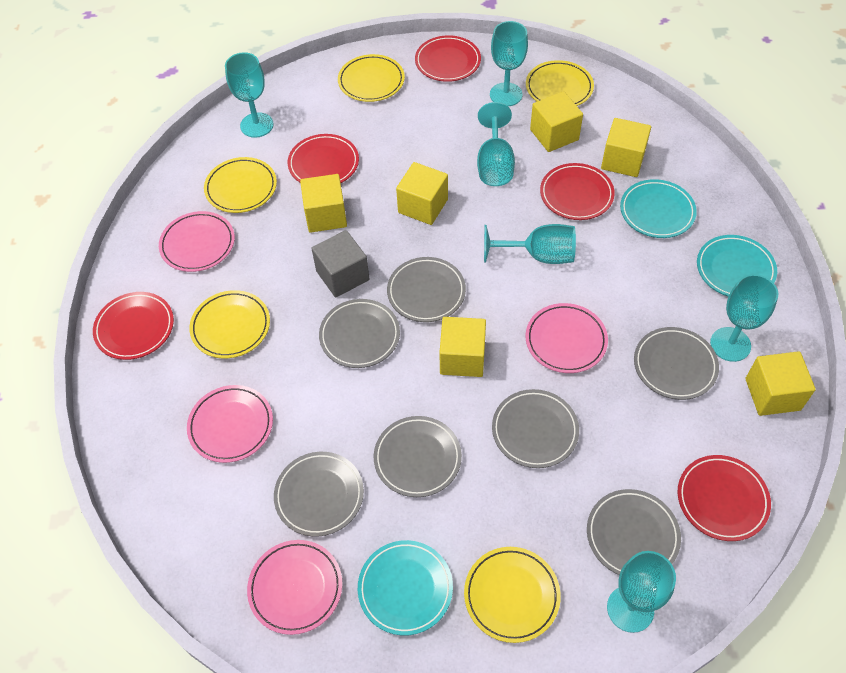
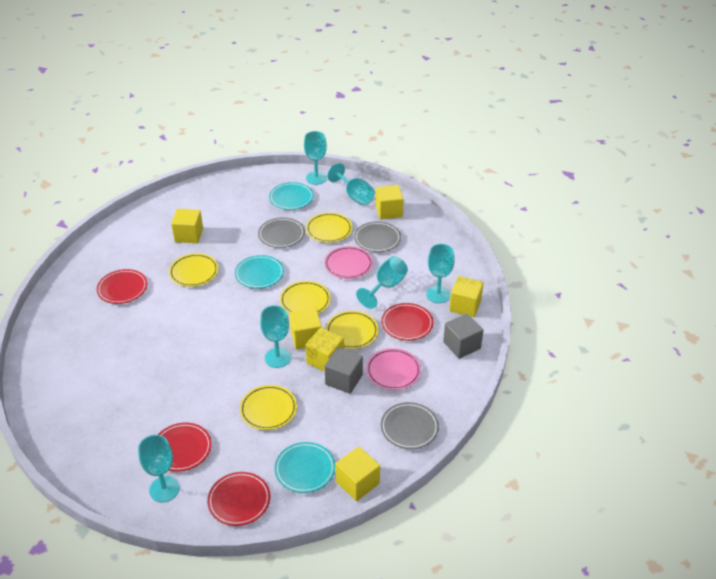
grey cube: [311,230,369,297] = 1 -> [324,347,363,394] [443,314,483,359] = 2
grey plate: [274,452,364,537] [319,299,400,368] [374,416,462,497] [387,257,466,322] [492,389,579,468] [587,489,681,575] [634,327,719,400] = 7 -> [258,217,305,248] [354,222,401,252] [381,402,439,449] = 3
pink plate: [159,211,235,272] [187,385,273,463] [247,540,342,635] [525,303,608,373] = 4 -> [324,246,373,279] [366,348,421,390] = 2
red plate: [93,292,174,360] [288,134,359,183] [415,35,481,82] [540,163,615,220] [678,455,771,541] = 5 -> [96,269,148,304] [158,423,212,472] [207,472,270,526] [381,303,433,341] = 4

